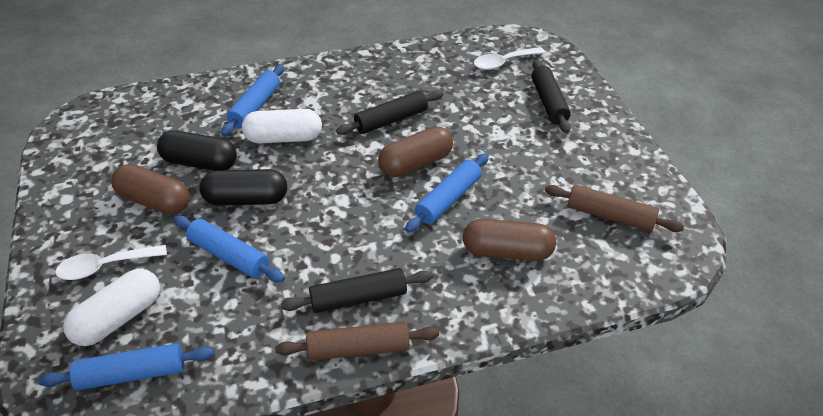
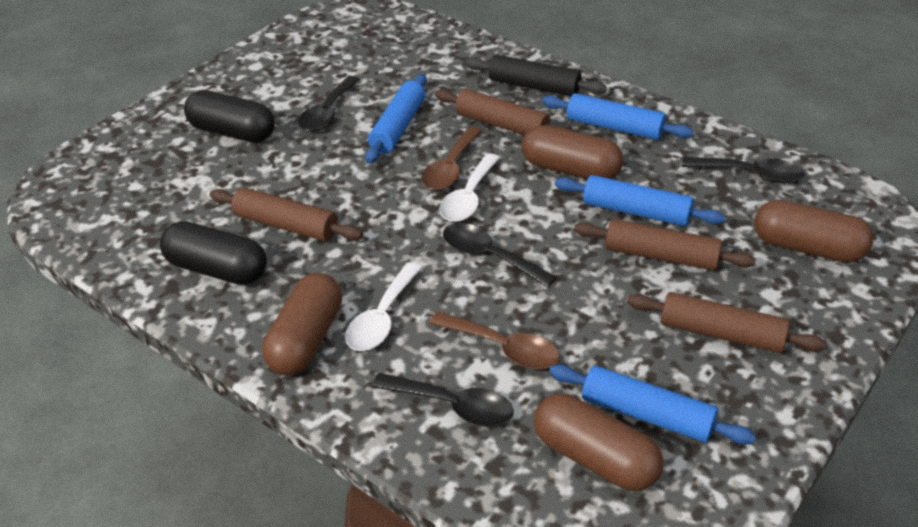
black rolling pin: [281,268,433,313] [336,90,443,135] [532,59,571,133] = 3 -> [465,55,607,96] = 1
black spoon: none = 0 -> [298,76,360,132] [372,373,514,426] [443,223,557,288] [682,157,804,183] = 4
brown capsule: [111,164,190,215] [378,126,453,177] [463,219,556,261] = 3 -> [262,273,342,375] [522,125,623,179] [534,394,663,491] [754,200,874,262] = 4
brown rolling pin: [275,322,439,361] [545,185,684,232] = 2 -> [210,187,363,241] [435,89,571,135] [574,219,756,271] [627,292,827,353] = 4
brown spoon: none = 0 -> [421,127,482,190] [430,311,560,370] = 2
white capsule: [63,269,160,346] [242,109,322,143] = 2 -> none = 0

